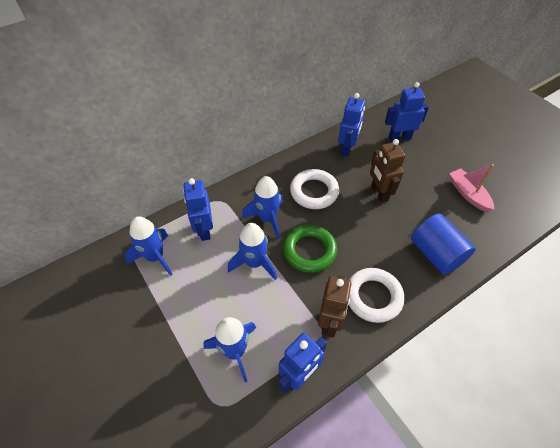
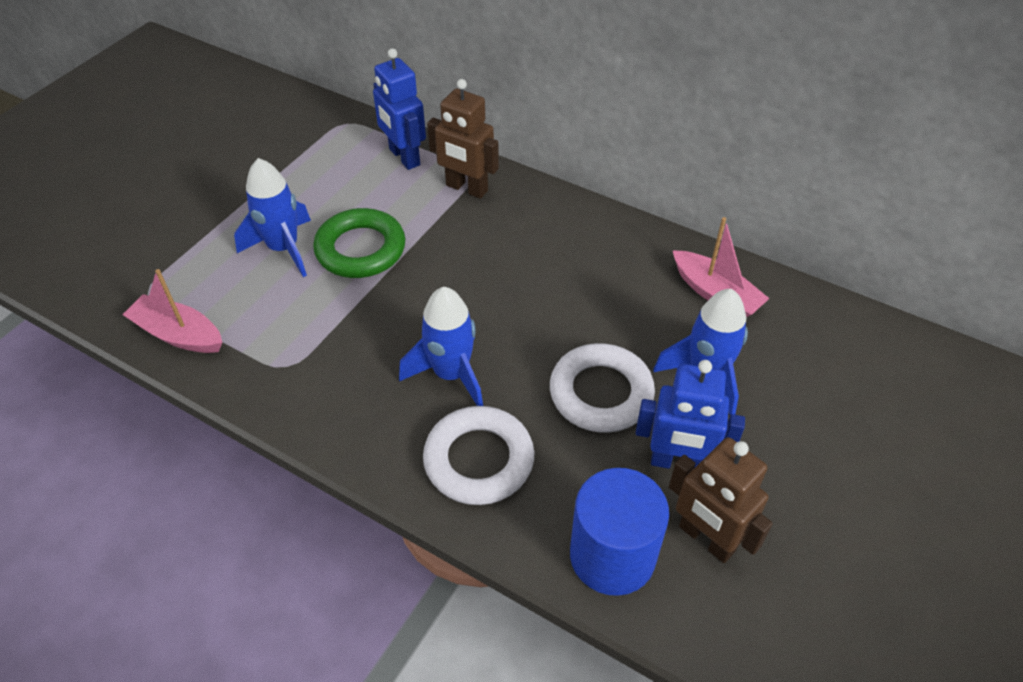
blue robot: [183,178,213,241] [279,333,327,393] [338,93,365,157] [385,82,429,141] = 4 -> [373,48,426,170] [636,360,745,469] = 2
blue rocket: [125,216,173,276] [203,317,256,382] [228,223,277,280] [242,176,283,239] = 4 -> [234,158,311,277] [399,287,483,406] [653,289,748,415] = 3
pink boat: [449,164,494,212] = 1 -> [122,269,222,353] [673,217,770,317] = 2

